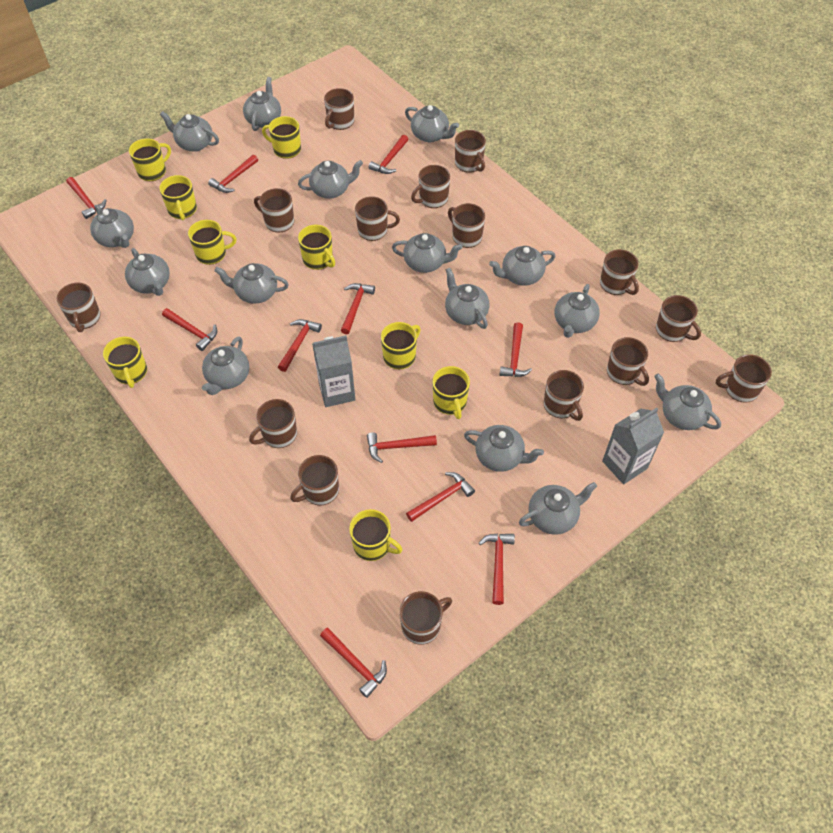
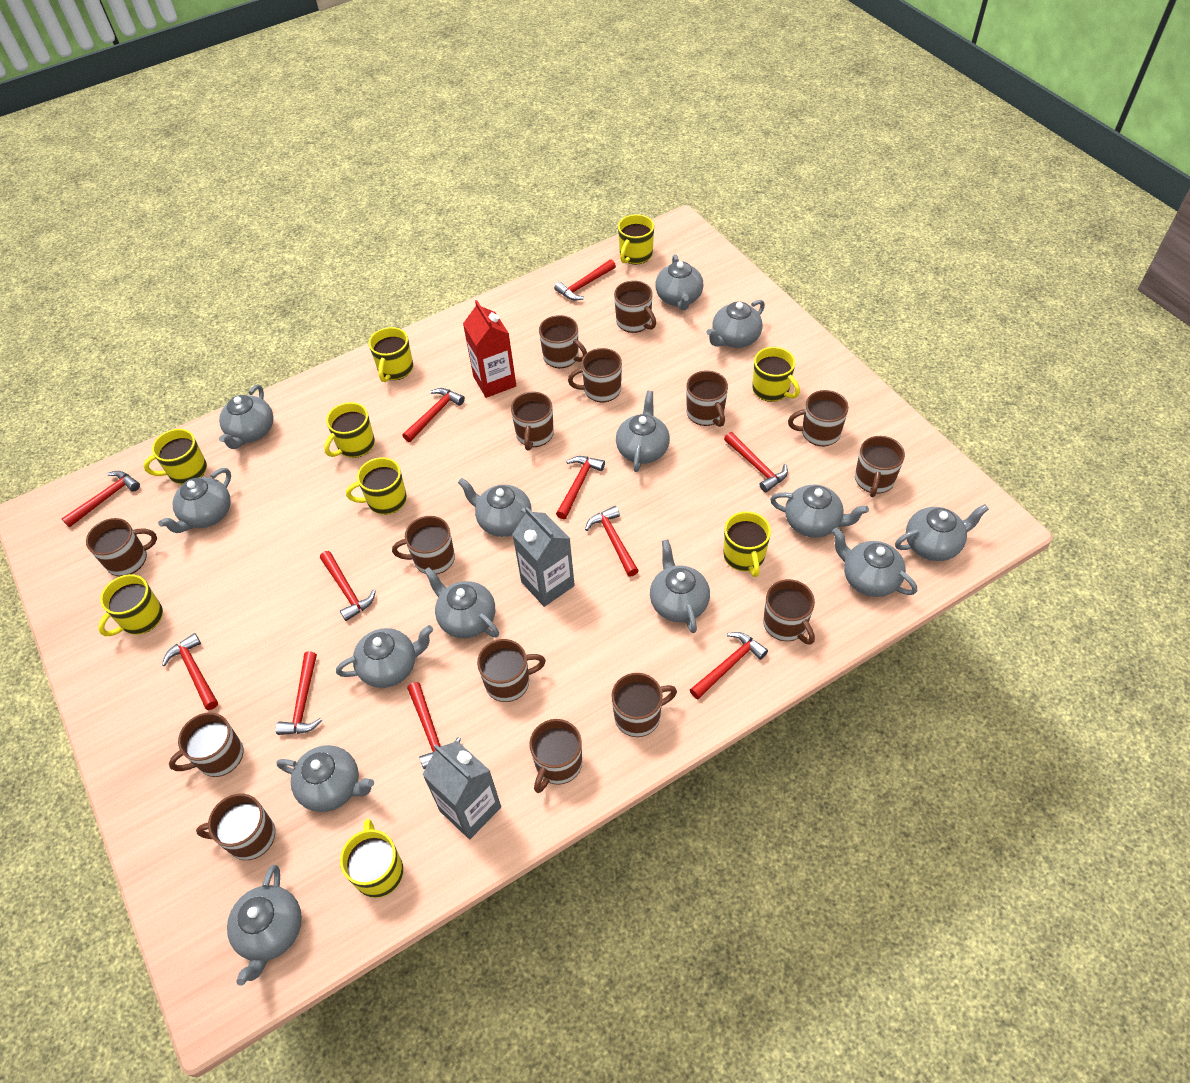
grey teapot: [90,205,134,248] [125,248,170,296] [160,111,219,152] [202,336,249,395] [214,263,289,304] [243,77,281,131] [298,160,363,199] [392,233,463,273] [405,105,459,142] [445,268,490,329] [464,425,544,472] [489,246,556,286] [519,482,597,535] [555,284,600,338] [654,373,721,430] = 15 -> [158,468,231,533] [219,385,274,449] [227,865,302,986] [276,745,374,812] [336,625,433,688] [424,567,499,638] [458,478,532,537] [616,391,670,472] [650,539,710,633] [655,254,703,310] [706,300,765,348] [770,485,869,538] [832,528,917,597] [895,504,989,561] = 14
red carton: none = 0 -> [463,300,516,398] = 1

